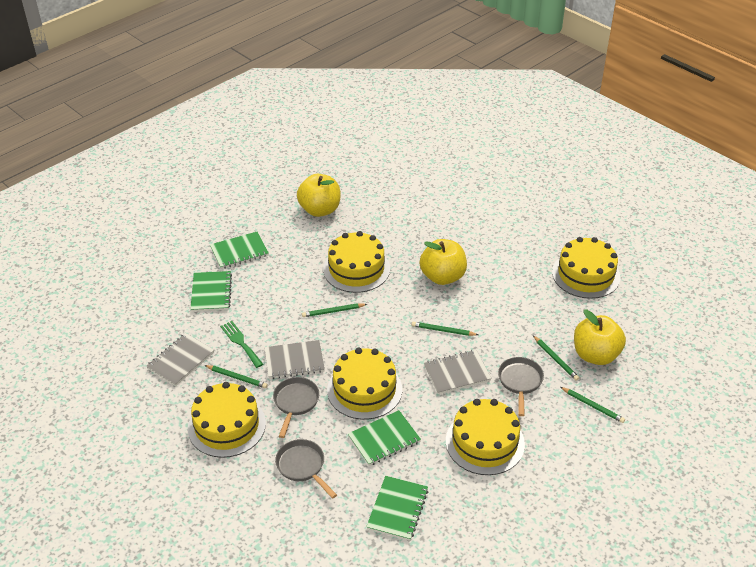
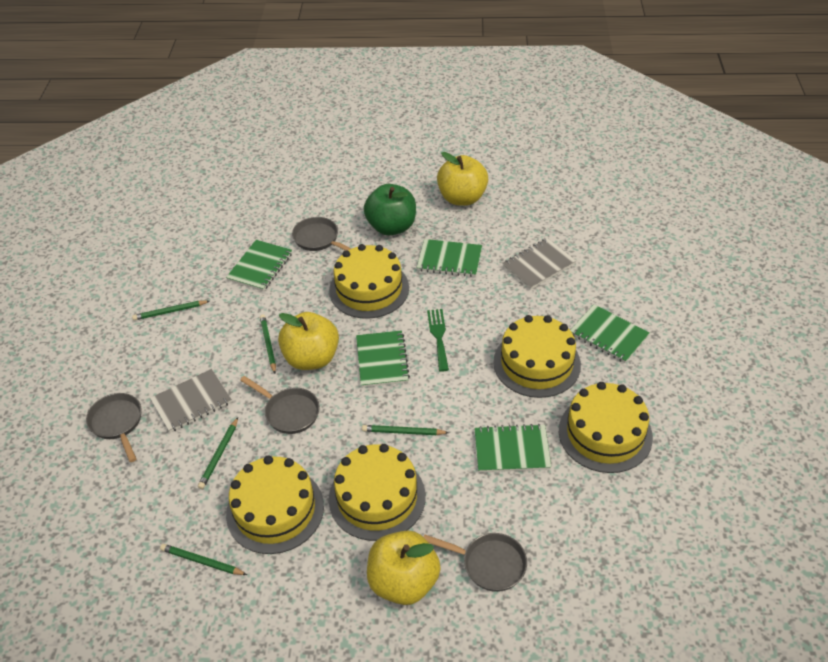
green apple: none = 0 -> [364,184,416,235] = 1
green notebook: [190,271,232,312] [210,232,269,269] [348,410,421,466] [366,476,428,541] = 4 -> [226,240,292,291] [356,330,410,387] [416,239,482,277] [474,424,551,472] [570,305,650,363] = 5
grey notebook: [146,333,214,386] [264,340,325,379] [424,350,492,394] = 3 -> [150,369,232,433] [502,238,576,290] = 2
grey pan: [273,377,319,438] [275,439,337,499] [498,357,544,416] = 3 -> [86,393,142,462] [240,376,320,434] [292,217,352,251] [424,533,527,592] = 4

